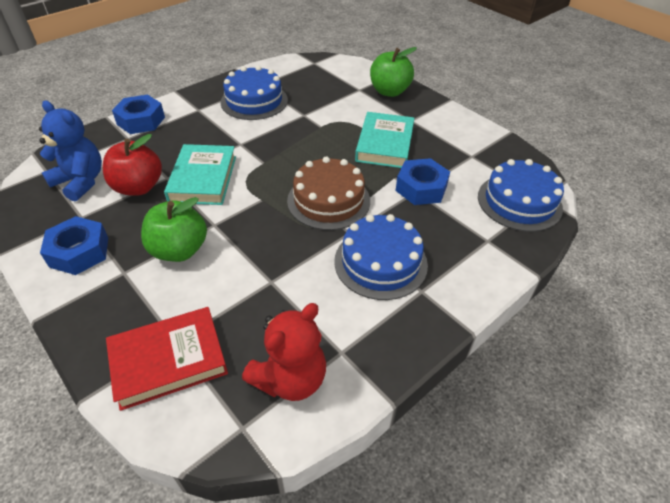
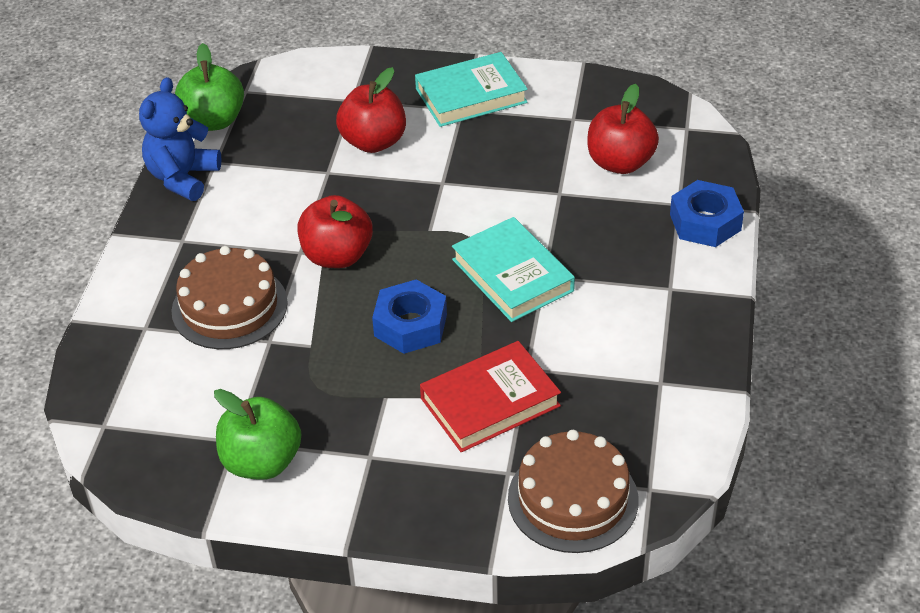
blue cake: [220,66,288,120] [334,214,428,300] [478,159,564,232] = 3 -> none = 0
blue nut: [40,216,108,275] [112,95,165,134] [396,158,450,205] = 3 -> [372,279,447,354] [670,180,744,247] = 2
brown cake: [287,156,370,230] = 1 -> [172,246,288,349] [508,430,639,553] = 2
red apple: [103,134,162,196] = 1 -> [297,195,373,268] [336,67,406,153] [587,84,659,174] = 3
red teddy bear: [242,303,326,401] = 1 -> none = 0

